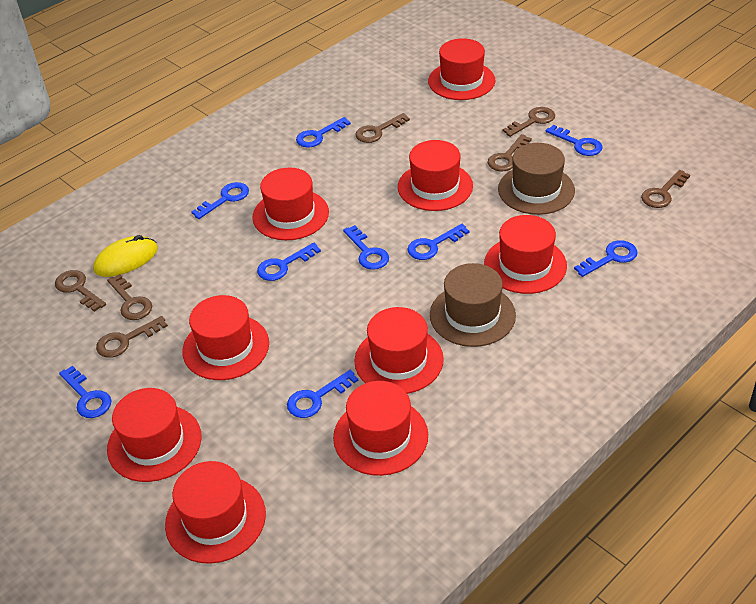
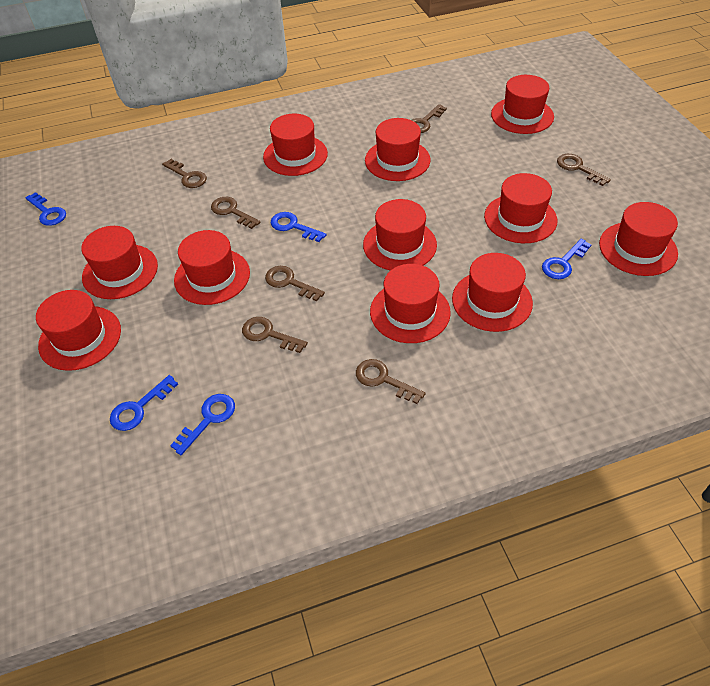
blue key: [59,366,111,418] [191,182,249,219] [257,242,321,281] [287,370,358,418] [296,117,351,148] [343,225,389,270] [407,224,469,260] [546,125,602,156] [574,240,638,277] = 9 -> [25,192,66,226] [110,375,178,431] [170,394,235,455] [271,212,326,242] [542,239,591,279] = 5
brown hat: [430,263,516,347] [498,143,575,215] = 2 -> none = 0
red hat: [107,388,201,482] [165,461,266,564] [182,295,269,380] [252,168,329,240] [333,381,428,476] [354,307,444,394] [398,140,473,211] [428,38,495,100] [484,215,567,294] = 9 -> [36,290,121,371] [81,226,158,299] [174,230,250,305] [263,114,328,176] [363,199,437,271] [365,118,430,181] [370,264,451,343] [452,253,533,332] [484,173,557,243] [491,75,554,134] [599,202,678,276] = 11
yellow mouse: [93,235,158,277] = 1 -> none = 0

